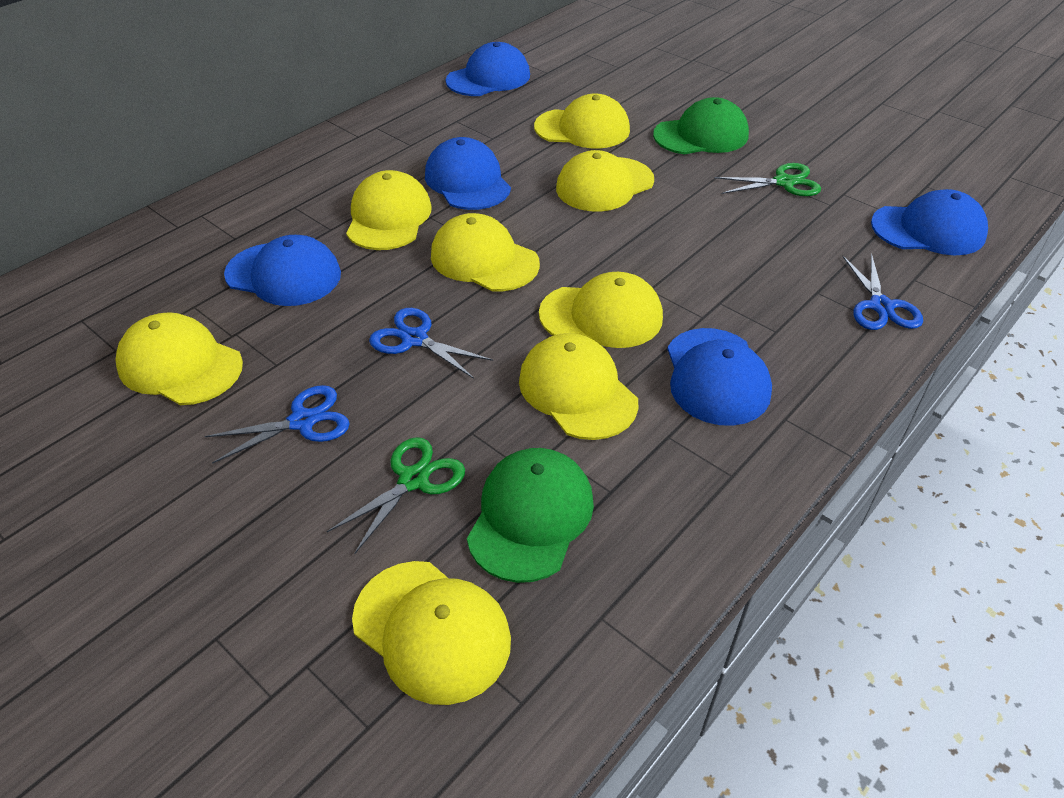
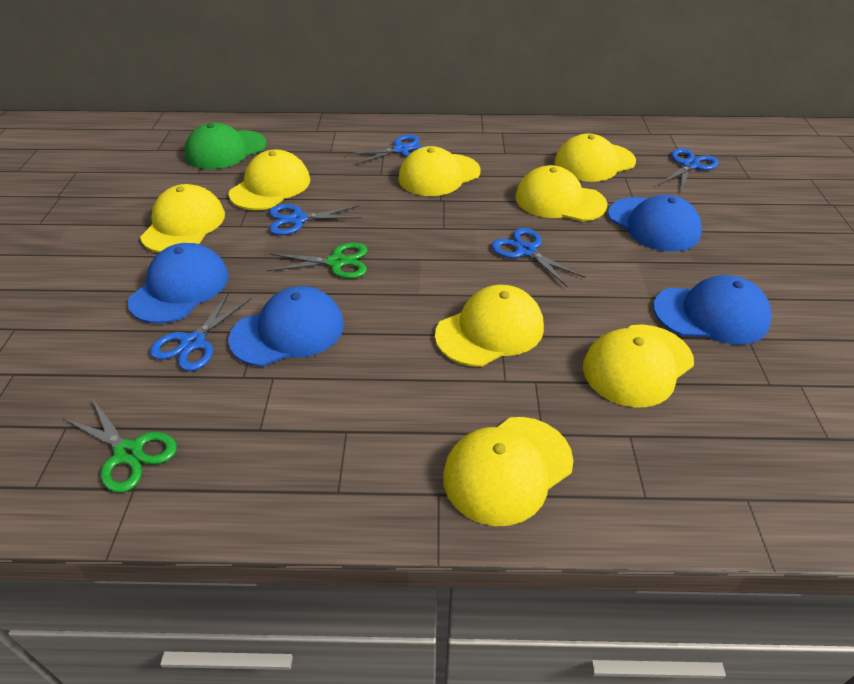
blue cap: [224,235,341,306] [425,137,511,210] [446,42,530,96] [667,328,772,426] [871,189,988,255] = 5 -> [128,243,229,324] [228,286,344,367] [608,195,702,252] [653,275,772,345] = 4
blue scissors: [205,385,350,464] [369,308,493,379] [842,254,923,330] = 3 -> [150,292,251,371] [269,204,362,235] [346,135,425,165] [491,228,585,288] [659,148,719,191] = 5
green cap: [467,448,594,583] [653,97,749,154] = 2 -> [185,123,267,169] = 1

